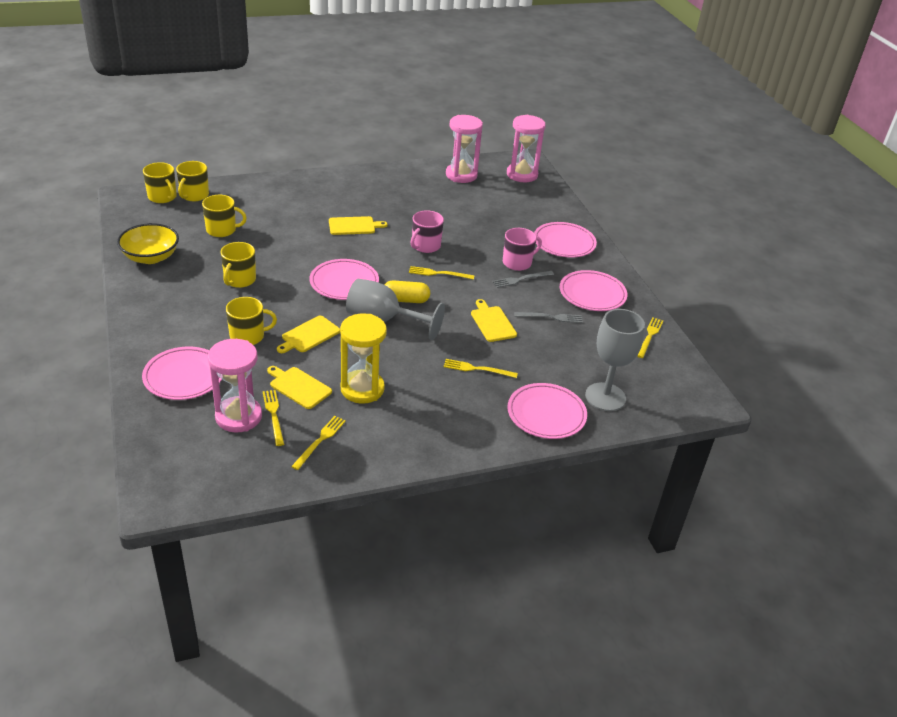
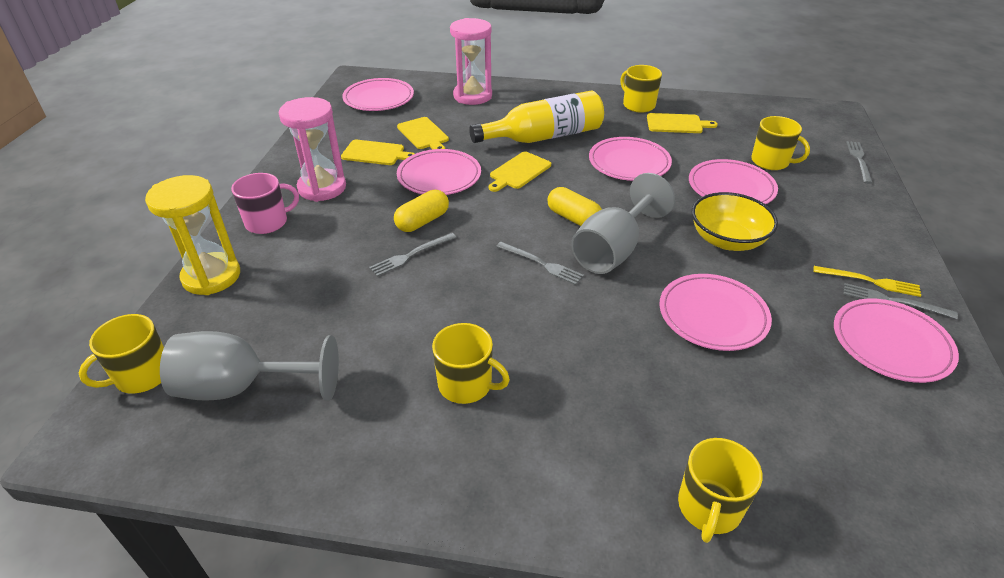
grey fork: [492,271,554,288] [514,312,583,323] = 2 -> [369,233,456,277] [496,242,584,285] [843,283,958,319] [846,141,873,184] = 4
pink hourglass: [208,339,262,433] [446,115,483,183] [507,115,546,182] = 3 -> [279,97,346,202] [450,18,492,105] = 2
pink mug: [411,210,444,253] [503,228,542,271] = 2 -> [231,173,299,234] = 1
pink plate: [142,347,222,400] [310,259,379,300] [507,383,587,439] [534,222,597,258] [560,270,627,311] = 5 -> [342,78,414,111] [397,149,481,195] [589,137,672,181] [659,274,772,351] [689,159,778,204] [834,298,959,383] = 6
yellow bottle: none = 0 -> [469,90,604,143] = 1
yellow capsule: [384,280,430,303] = 1 -> [394,190,449,232] [547,187,602,226] = 2
yellow fork: [262,390,284,446] [291,416,346,470] [409,266,475,280] [444,359,518,378] [637,317,663,358] = 5 -> [813,266,921,297] = 1

